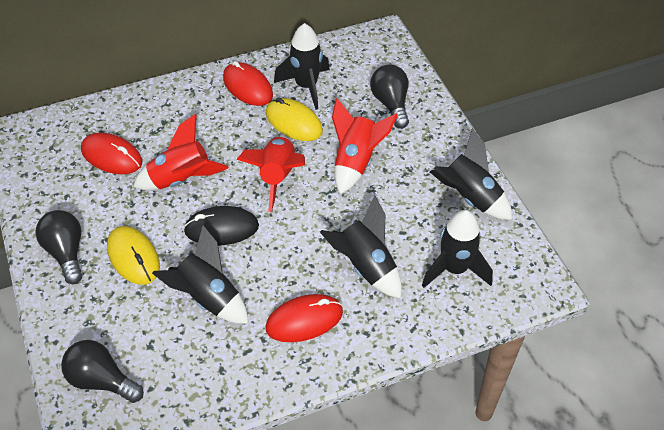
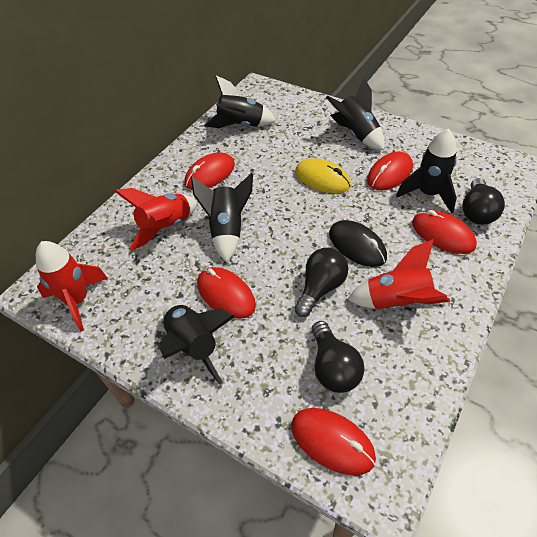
red mouse: [81,133,142,174] [223,61,273,106] [265,294,343,342] = 3 -> [185,152,235,190] [197,267,256,319] [291,408,376,476] [367,152,413,190] [412,210,477,254] = 5
yellow mouse: [107,226,160,285] [266,98,323,141] = 2 -> [295,158,351,193] = 1

